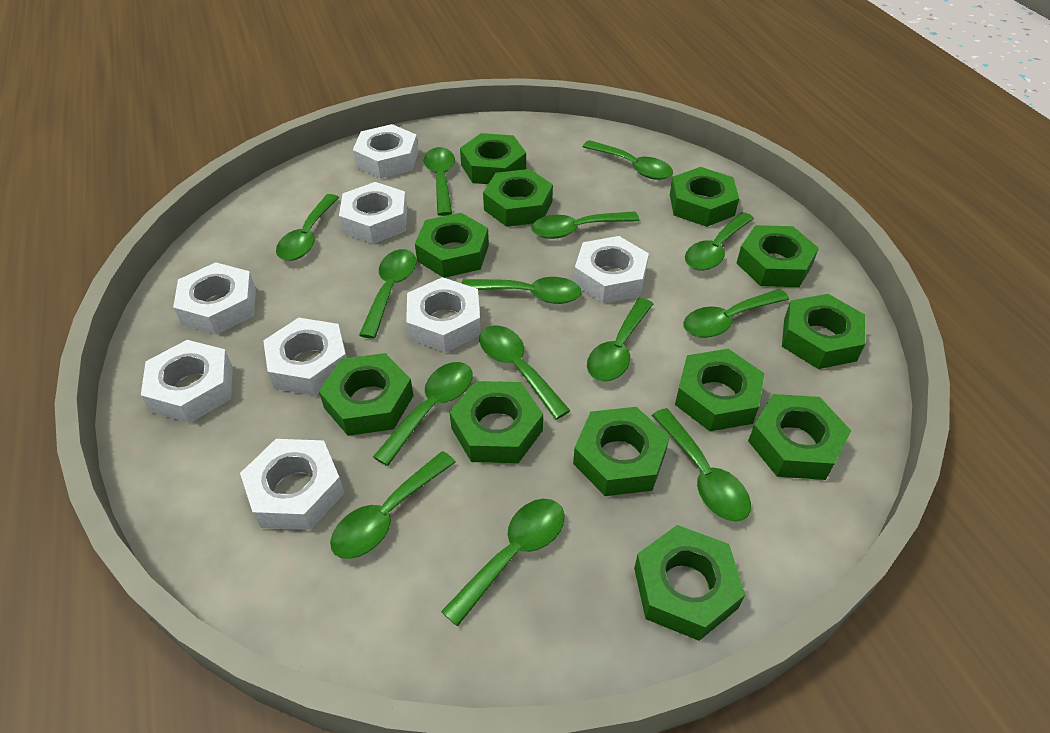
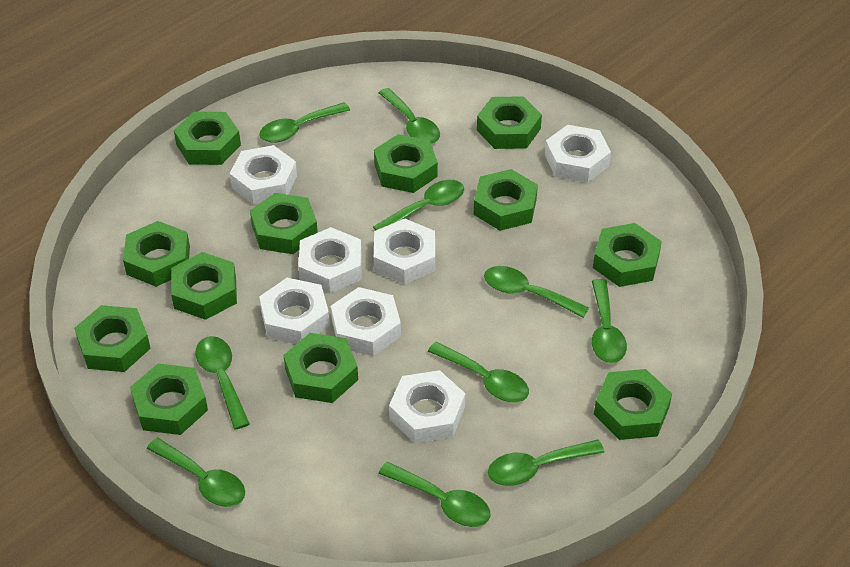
green spoon: [276,194,339,261] [330,451,456,559] [359,249,417,339] [373,362,473,466] [424,147,455,216] [441,499,565,626] [461,277,582,304] [479,326,570,420] [531,211,640,239] [582,140,673,180] [587,298,653,381] [652,408,751,522] [683,289,789,338] [685,212,754,271] = 14 -> [147,438,245,507] [195,336,250,430] [259,102,350,143] [373,180,464,230] [378,462,491,527] [379,88,440,144] [428,342,529,402] [484,266,589,318] [488,440,604,486] [592,279,627,363] = 10
white nut: [141,340,233,423] [173,262,256,335] [240,439,345,530] [263,318,347,396] [339,182,407,244] [353,124,419,178] [406,277,481,353] [574,236,649,304] = 8 -> [230,145,297,205] [259,278,330,344] [298,227,362,294] [331,287,401,356] [374,219,435,284] [389,370,465,443] [545,125,611,183] = 7

